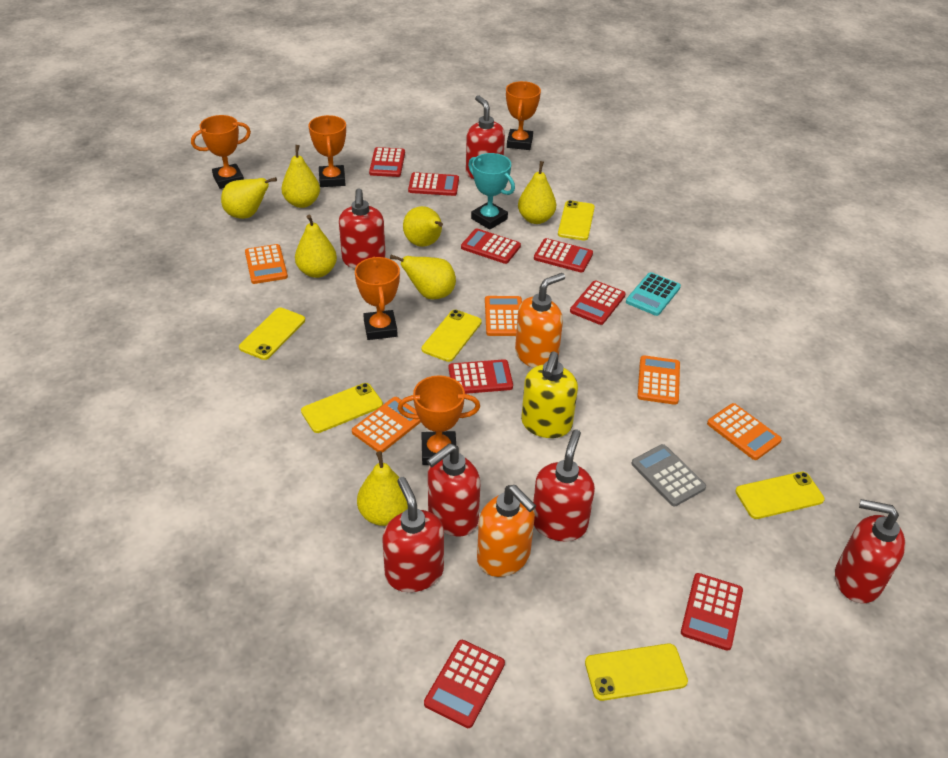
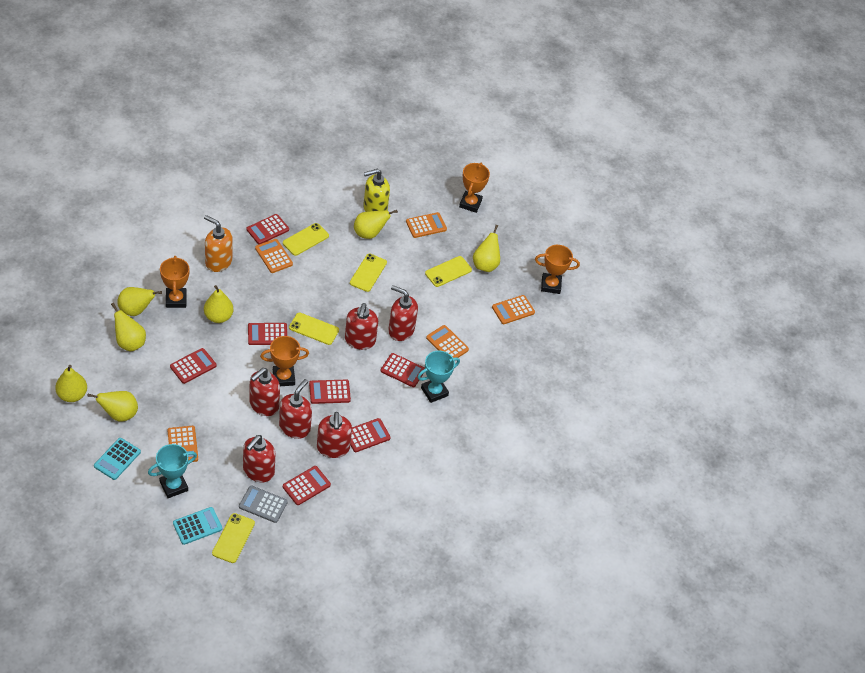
orange soap dispenser: [477,485,536,577] [515,273,565,368] = 2 -> [204,215,233,272] = 1
orange trophy: [191,115,251,189] [308,115,346,187] [355,257,400,340] [398,375,480,465] [506,81,541,150] = 5 -> [160,256,190,308] [260,336,309,386] [459,163,490,213] [535,245,580,294] = 4
red calculator: [369,147,405,177] [408,172,459,196] [424,640,505,728] [449,359,513,394] [461,229,521,264] [534,238,593,273] [570,281,626,325] [681,573,743,651] = 8 -> [170,348,216,384] [247,214,289,244] [248,323,287,345] [283,466,331,505] [309,380,351,404] [350,418,391,452] [380,353,425,387] = 7
turquoise calculator: [626,272,681,316] = 1 -> [94,438,141,480] [173,507,222,545] = 2
turquoise trophy: [468,153,515,230] = 1 -> [148,444,197,498] [417,351,460,403] = 2
yellow phone: [239,308,305,360] [301,383,383,433] [421,310,482,362] [558,200,595,240] [585,643,688,701] [735,472,825,519] = 6 -> [212,513,255,563] [283,223,329,256] [289,312,339,345] [350,253,387,292] [425,256,472,287] = 5

